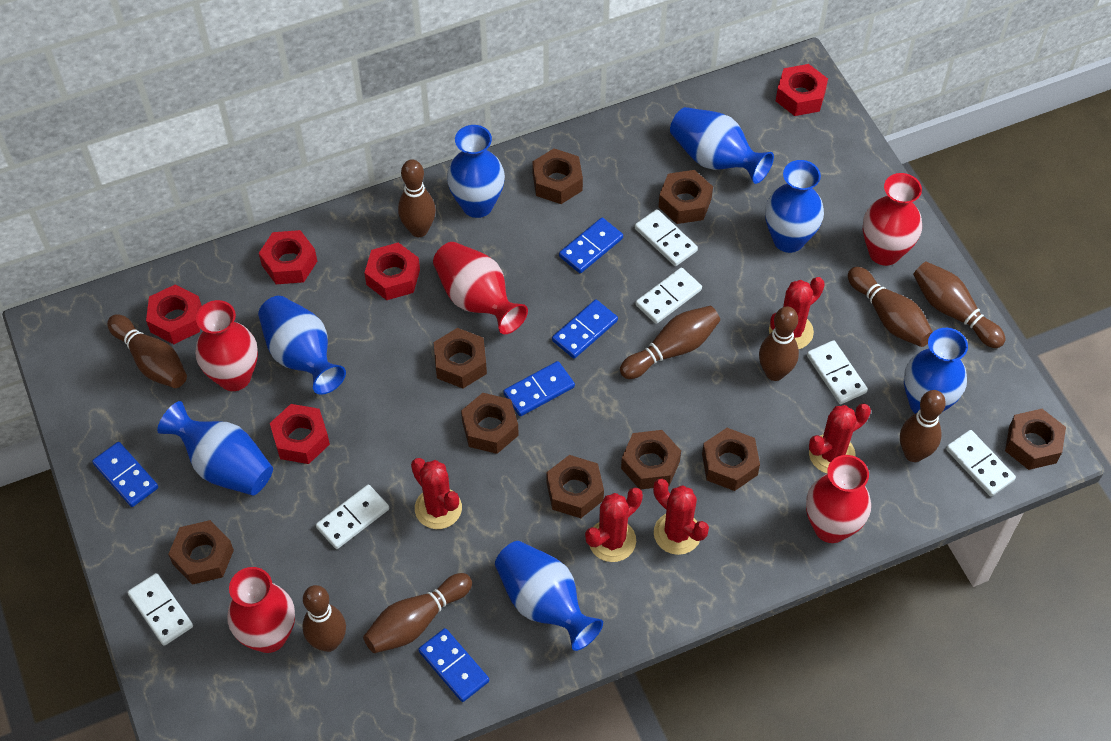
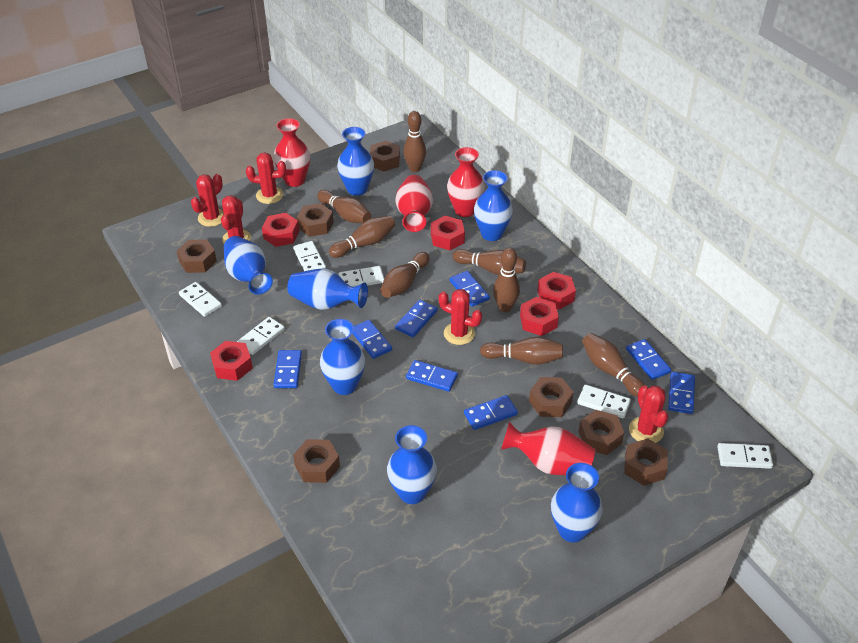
blue domino: [92,442,158,507] [418,628,489,702] [503,361,575,416] [552,299,618,359] [559,218,623,273] = 5 -> [273,350,302,388] [352,320,392,359] [395,300,437,337] [406,360,458,392] [450,271,490,307] [464,395,518,430] [626,339,671,380] [668,372,695,414] = 8
brown bowling pin: [107,314,187,388] [302,585,346,652] [363,573,472,653] [398,159,436,237] [620,306,720,379] [759,306,799,381] [848,267,933,347] [900,390,946,462] [913,262,1006,348] = 9 -> [317,190,371,223] [329,215,395,258] [380,252,430,298] [403,111,426,172] [453,249,526,275] [480,337,563,365] [493,248,520,312] [582,333,645,397] = 8
brown nut: [168,520,234,585] [434,328,487,388] [461,393,519,454] [532,149,583,204] [547,455,604,518] [621,430,681,490] [659,170,713,224] [702,428,760,491] [1005,409,1066,470] = 9 -> [177,239,217,273] [293,439,340,483] [297,203,334,237] [370,141,400,172] [529,377,574,417] [578,410,624,455] [624,438,668,486] = 7
red vase: [195,300,258,391] [227,567,295,653] [433,242,528,334] [806,455,871,543] [863,173,922,266] = 5 -> [274,118,310,187] [395,175,433,232] [447,147,485,217] [501,422,596,475] = 4

